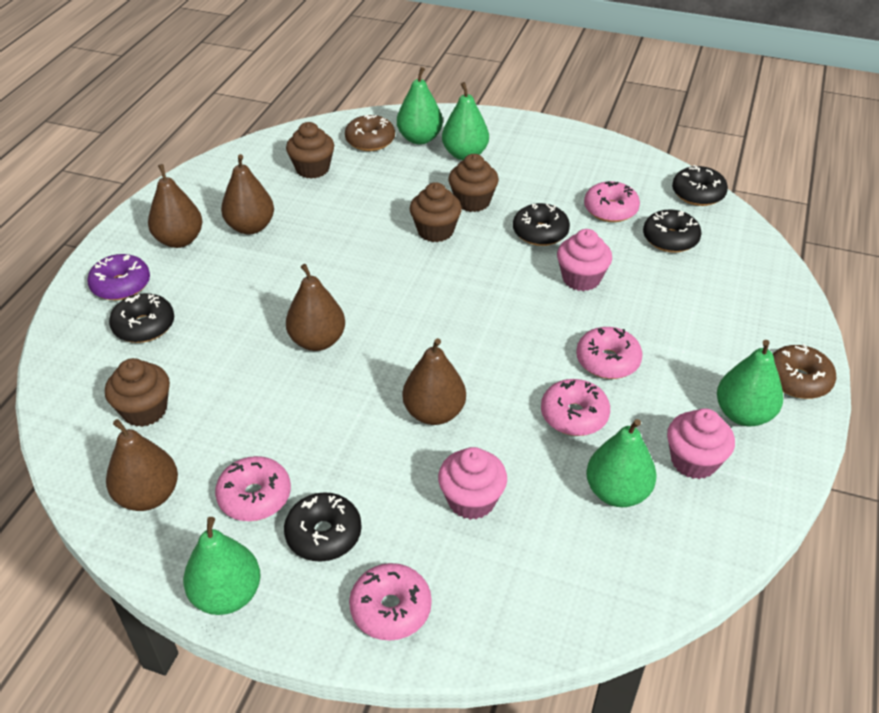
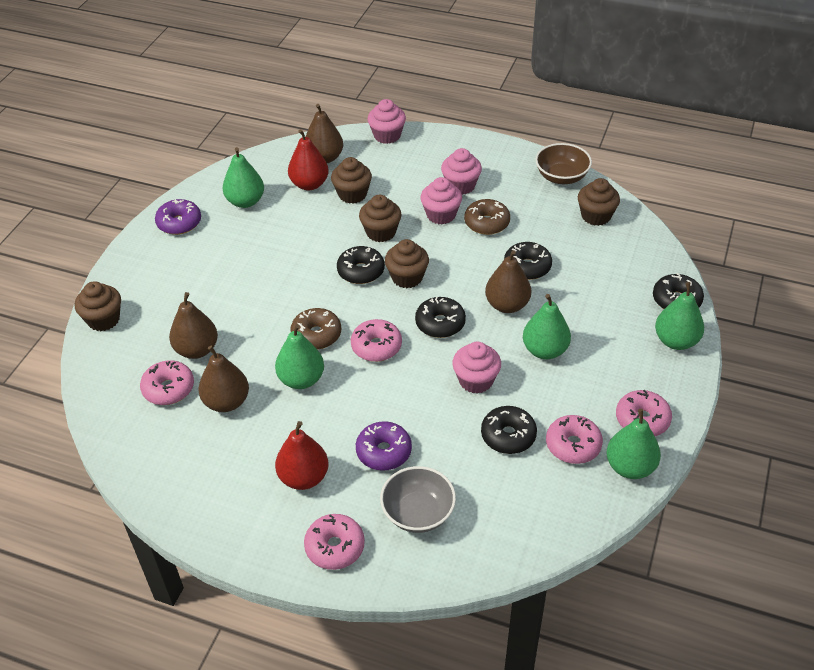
brown bowl: none = 0 -> [535,143,592,184] = 1
brown cupcake: [105,358,170,427] [286,122,334,178] [410,182,462,242] [449,154,499,212] = 4 -> [75,281,121,331] [331,157,372,204] [359,195,401,242] [385,239,429,288] [578,178,620,226] = 5
brown pear: [106,419,178,511] [148,164,203,248] [221,154,274,235] [286,264,345,351] [403,338,466,425] = 5 -> [169,292,218,359] [198,346,249,412] [305,104,343,163] [485,250,531,313] = 4
grey bowl: none = 0 -> [380,466,456,533] = 1
pink cupcake: [438,447,507,520] [557,229,612,291] [667,408,735,479] = 3 -> [368,99,406,144] [421,177,462,225] [441,148,482,195] [452,342,501,394] = 4
purple donut: [87,254,150,300] = 1 -> [155,199,201,235] [356,421,412,471] = 2
red pear: none = 0 -> [275,421,328,490] [288,129,329,191] = 2

